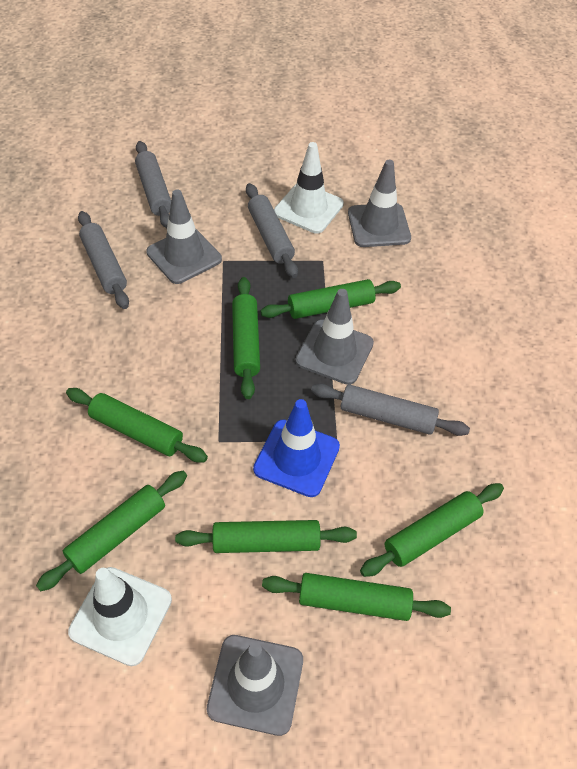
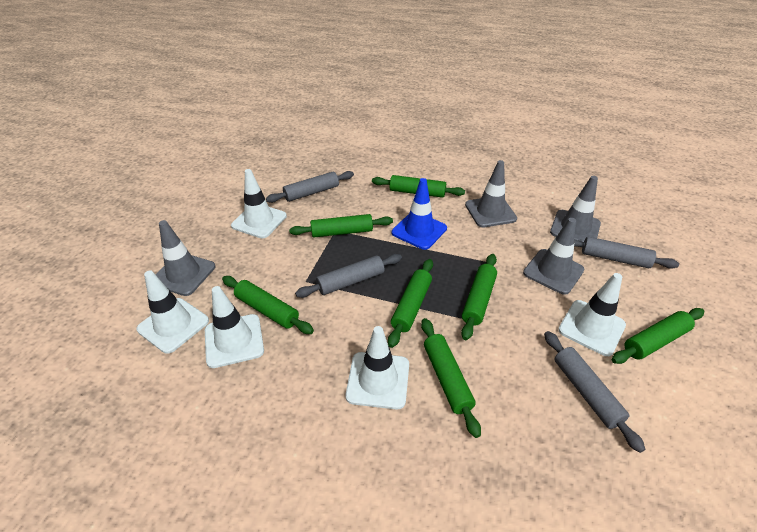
white traffic cone: [68,567,172,666] [274,142,344,234] = 2 -> [137,270,209,354] [205,286,264,368] [231,169,287,238] [345,326,409,410] [558,273,626,356] = 5

